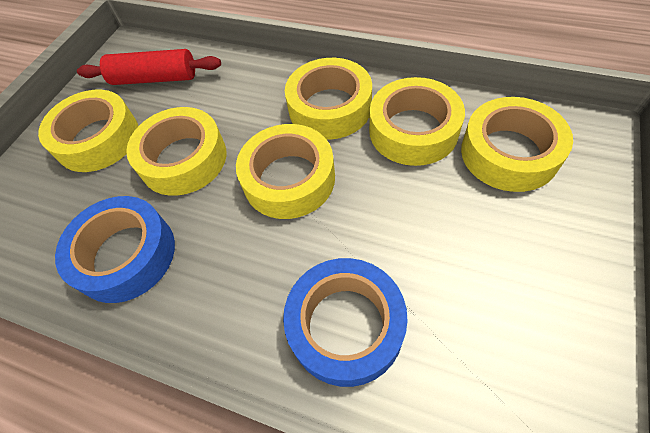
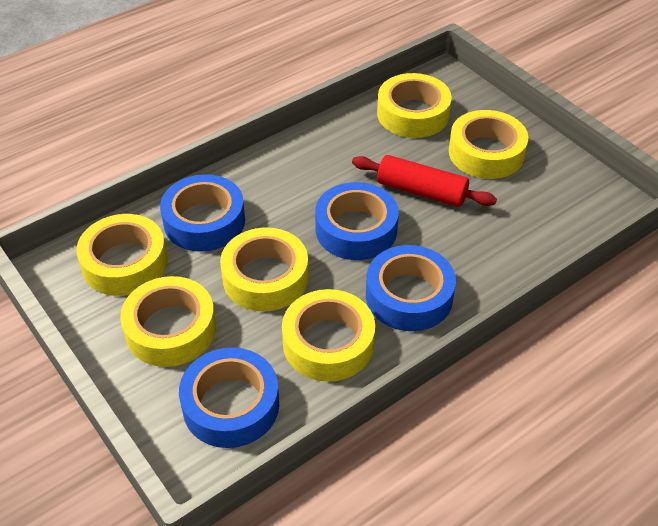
blue tape: [55,196,175,303] [283,258,408,387] = 2 -> [160,174,245,252] [179,347,279,448] [315,182,399,260] [366,245,456,331] = 4

